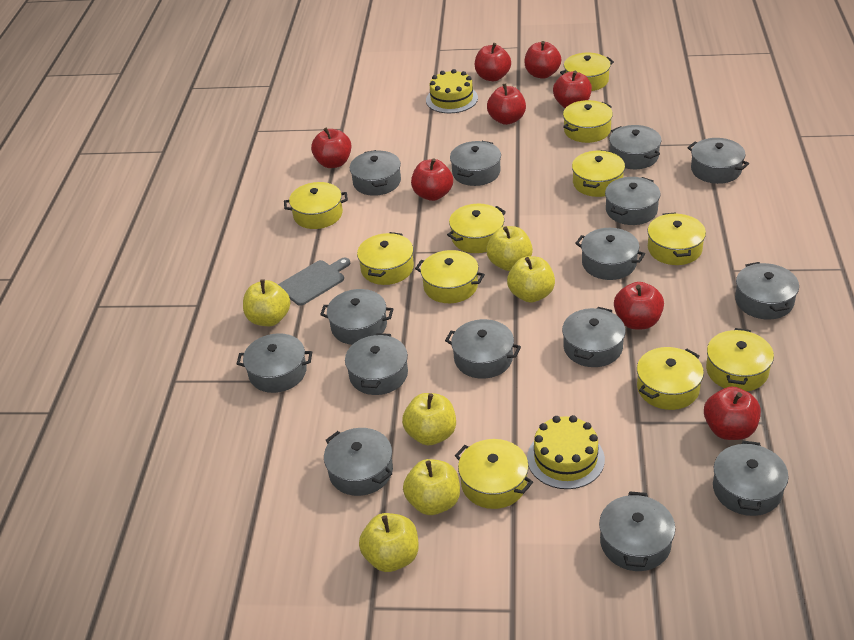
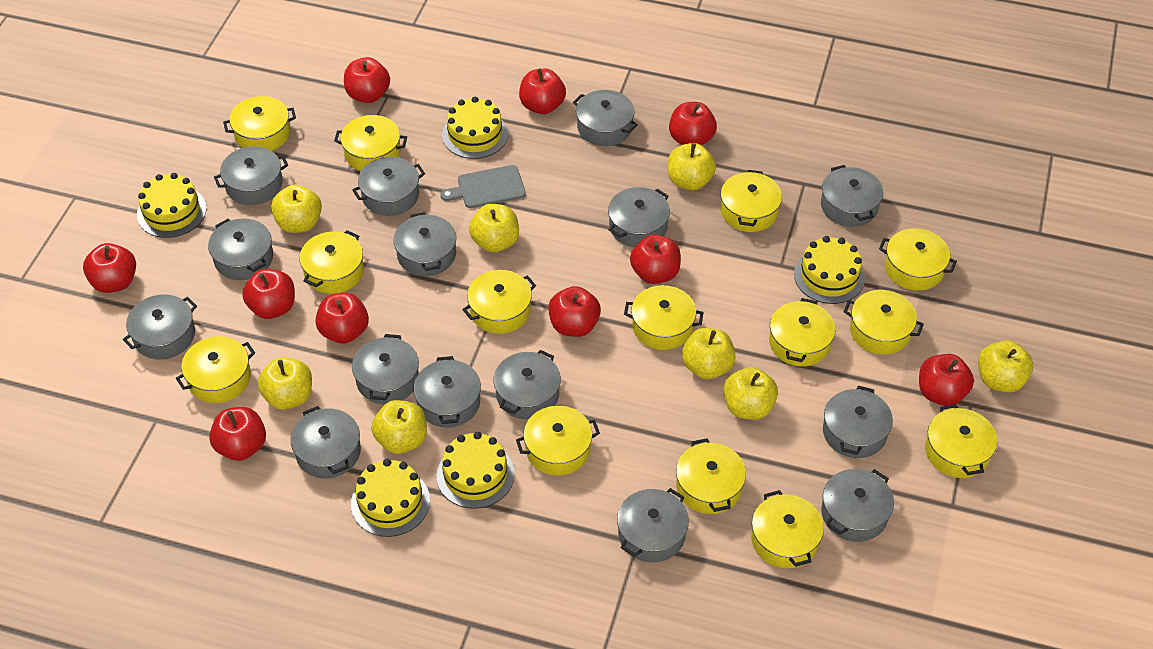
red apple: [311,128,351,168] [411,158,453,201] [475,43,511,81] [487,83,526,125] [524,41,561,79] [553,71,592,108] [614,282,664,329] [704,387,761,440] = 8 -> [83,243,136,293] [209,407,266,461] [242,269,295,319] [315,293,369,344] [344,57,390,103] [519,68,566,114] [548,286,601,337] [630,234,681,284] [669,102,717,145] [919,354,974,406] = 10
yellow apple: [243,279,290,326] [359,513,419,572] [402,393,456,445] [403,459,460,515] [486,226,533,271] [507,256,555,303] = 6 -> [257,357,312,410] [271,185,322,233] [371,400,427,454] [469,204,519,252] [668,143,716,190] [682,328,736,379] [723,367,778,420] [978,340,1033,393] = 8
yellow cake: [426,69,478,113] [527,415,605,489] = 2 -> [137,173,207,238] [351,459,430,537] [437,432,515,509] [442,97,508,159] [794,236,865,304] = 5
yellow pot: [284,182,348,229] [357,232,414,285] [415,250,485,303] [447,204,506,253] [455,439,533,509] [560,53,614,91] [563,100,613,143] [572,150,625,197] [637,347,704,410] [647,212,706,265] [706,328,774,391] = 11 -> [176,336,255,403] [223,96,296,151] [299,230,364,294] [334,115,407,171] [462,270,536,334] [516,406,600,475] [624,285,704,350] [676,438,746,514] [721,170,782,232] [751,490,824,568] [769,298,836,367] [844,290,924,355] [879,228,957,291] [925,404,997,478] = 14

